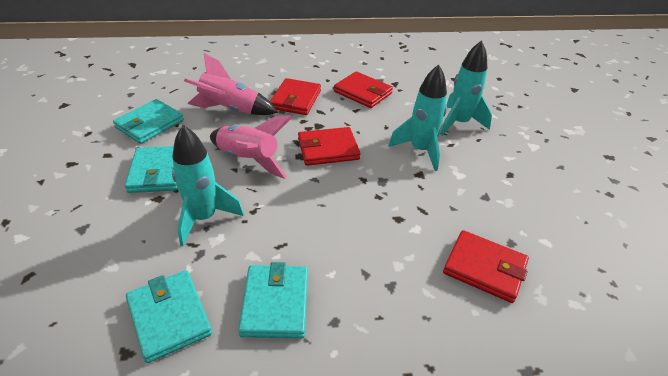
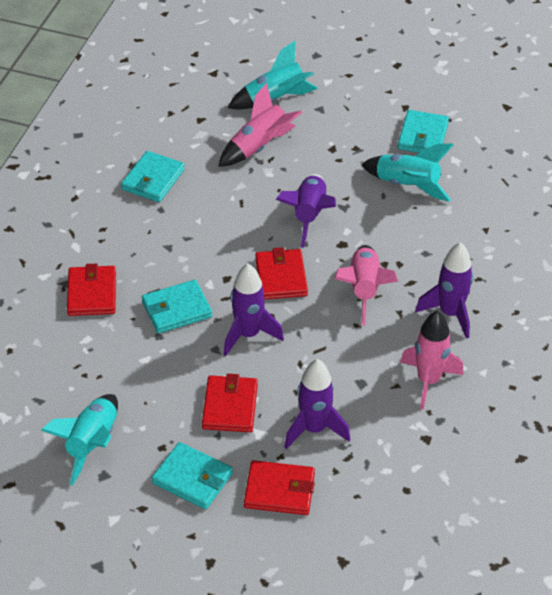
pink rocket: [184,53,278,115] [210,115,292,179] = 2 -> [218,83,303,167] [334,245,398,326] [400,310,464,409] = 3
purple rocket: none = 0 -> [224,263,284,356] [276,174,336,248] [284,359,350,449] [415,242,473,339] = 4

